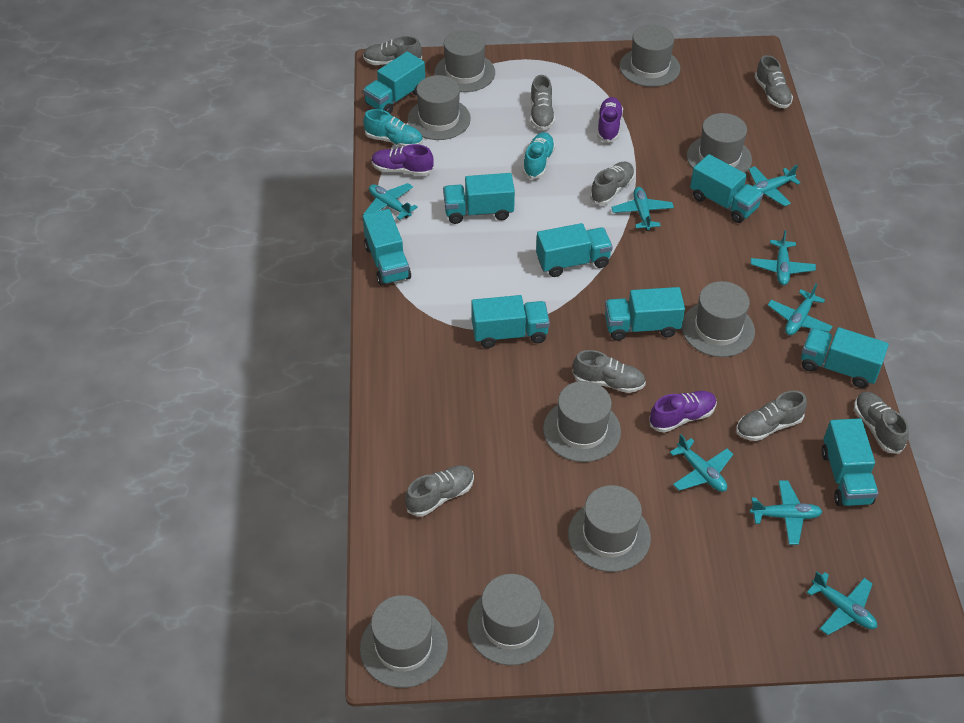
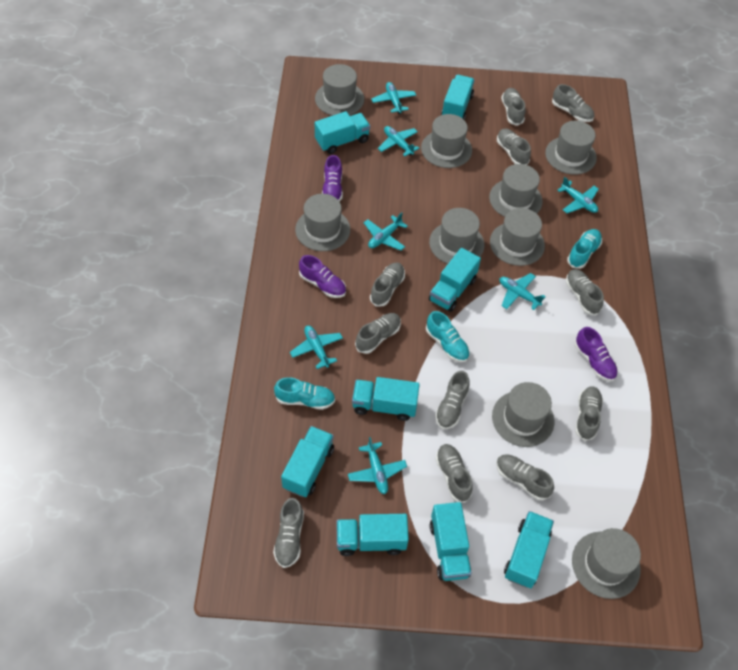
grey shoe: [363,36,422,65] [405,465,474,517] [530,75,555,130] [572,350,646,393] [590,162,635,205] [736,390,807,441] [755,55,793,108] [854,392,909,454] = 8 -> [273,498,304,568] [355,313,401,354] [370,262,405,306] [435,371,470,429] [435,444,473,503] [496,454,554,501] [497,129,531,165] [501,88,526,126] [552,84,594,122] [566,269,604,316] [575,386,603,441] = 11
turquoise plane: [363,183,418,220] [611,187,674,231] [670,434,733,492] [749,165,800,206] [750,480,823,545] [751,230,816,285] [768,283,833,335] [806,571,877,635] = 8 -> [290,325,343,369] [348,437,407,494] [364,212,408,251] [371,82,416,114] [378,126,419,156] [499,273,546,310] [557,177,599,213] = 7
turquoise shoe: [363,109,423,147] [523,132,555,179] = 2 -> [274,377,335,410] [426,311,470,362] [567,229,602,269] = 3
turquoise truck: [363,51,425,114] [363,209,411,286] [443,173,515,224] [471,295,550,348] [536,223,613,277] [605,287,685,341] [690,154,763,223] [801,327,889,388] [821,418,878,506] = 9 -> [281,426,334,497] [315,111,370,154] [337,514,409,556] [352,377,420,421] [429,248,481,312] [430,502,472,581] [441,75,475,120] [504,511,554,588] = 8

